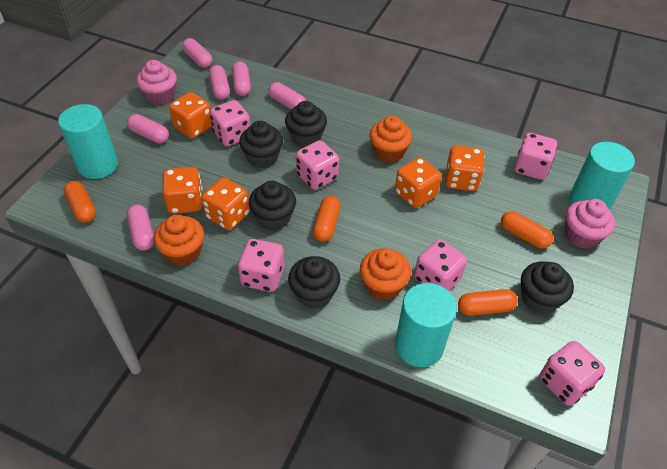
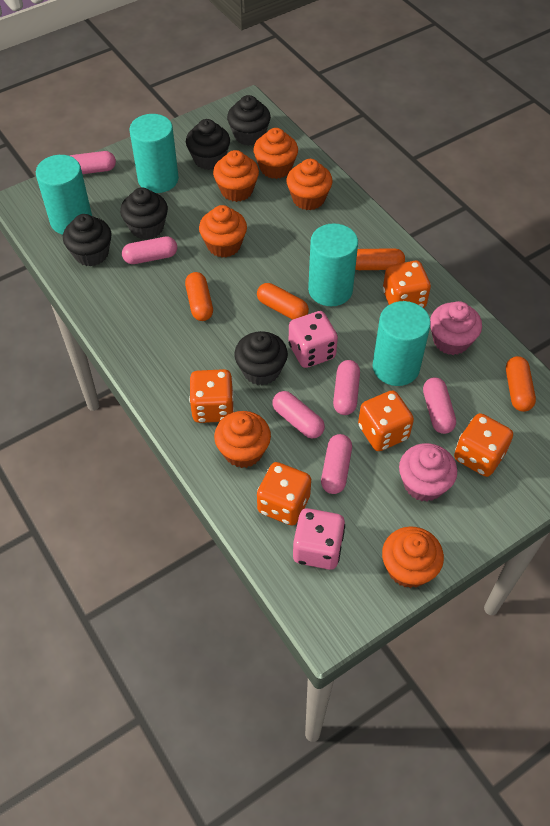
orange cupcake: [154,215,204,266] [360,248,411,300] [369,116,412,163] = 3 -> [199,205,247,258] [213,150,259,202] [214,411,271,468] [253,128,298,179] [286,159,333,210] [382,526,444,588] = 6
pink dice: [210,100,251,146] [238,239,285,292] [296,140,339,190] [414,239,467,291] [514,133,557,180] [539,341,605,406] = 6 -> [289,311,338,368] [293,508,345,570] = 2
turquoise cylinder: [58,104,118,179] [395,283,457,367] [569,142,635,210] = 3 -> [36,155,92,235] [130,114,179,193] [308,223,358,306] [373,301,431,386] = 4

